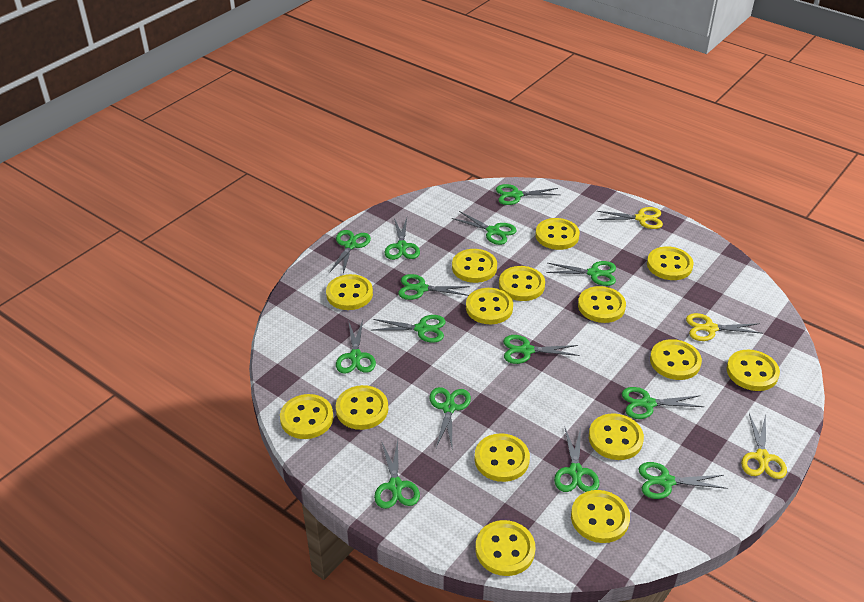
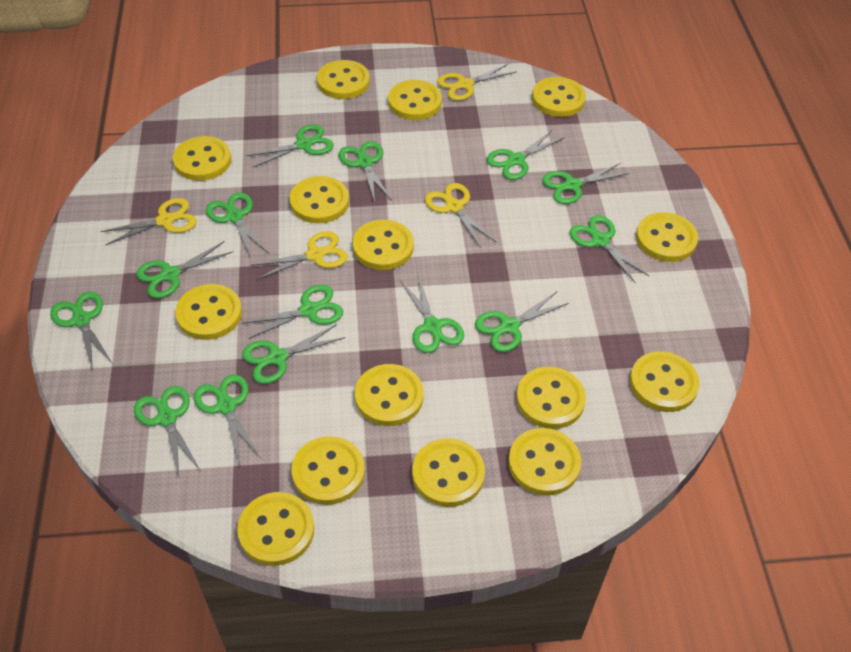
yellow scissors: [597,207,663,229] [686,313,763,341] [741,413,787,479] = 3 -> [100,198,197,245] [251,231,348,280] [425,183,496,248] [437,63,517,101] = 4

